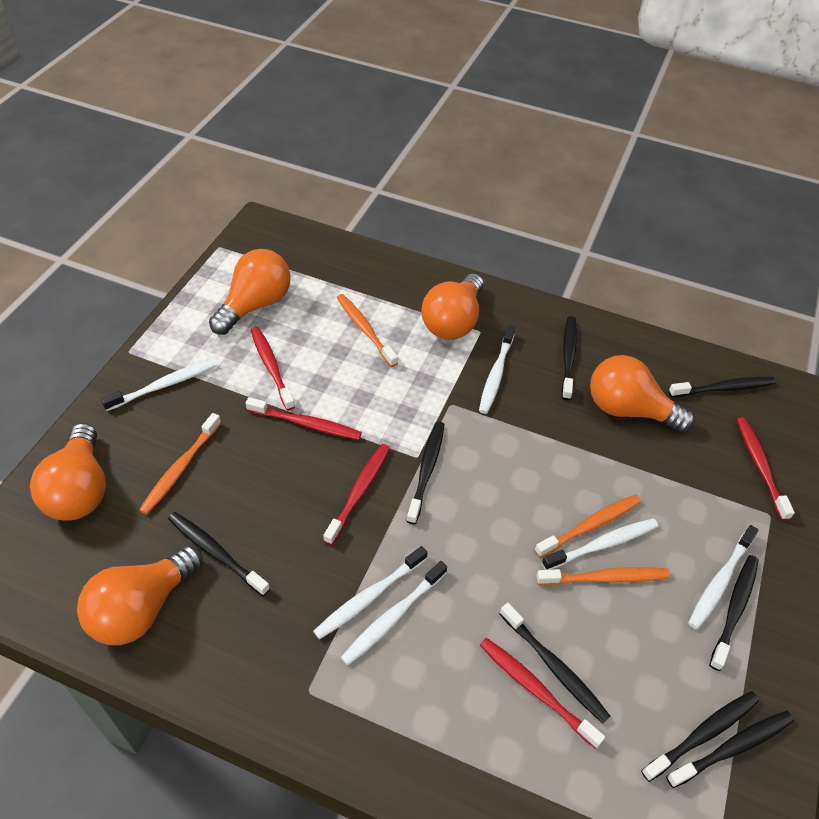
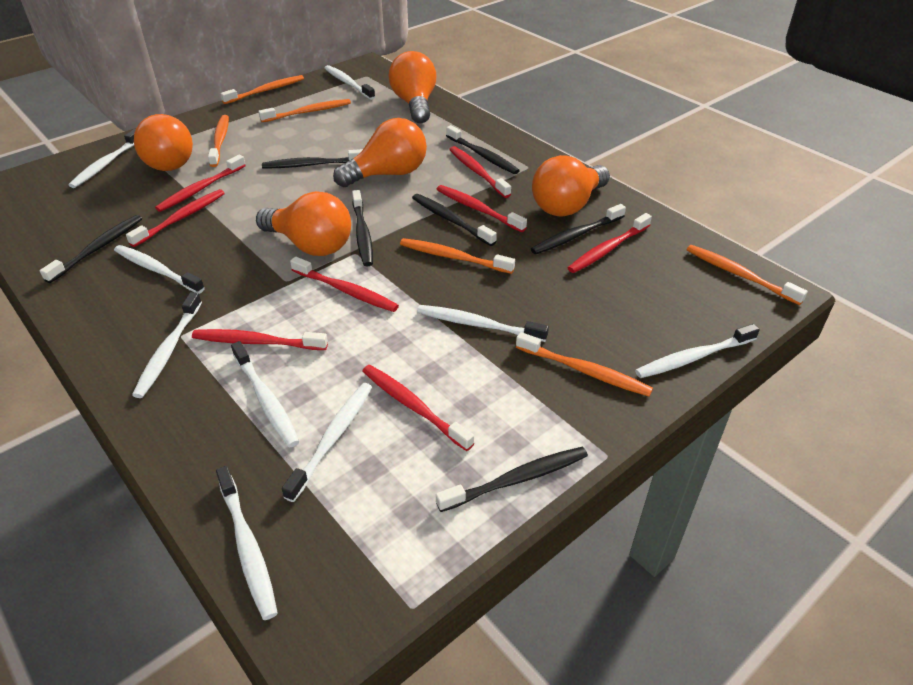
black toothbrush: [168,512,270,596] [406,421,445,524] [500,603,611,724] [562,316,577,400] [641,691,759,782] [666,711,794,788] [669,377,776,397] [709,555,759,671] = 8 -> [40,215,142,283] [262,149,363,169] [352,190,373,266] [412,194,497,246] [436,447,588,512] [446,125,520,174] [531,204,626,255] = 7
orange toothbrush: [139,413,221,515] [337,294,398,367] [534,495,641,558] [536,567,670,585] = 4 -> [208,115,229,167] [220,75,304,104] [258,99,351,122] [400,238,515,274] [516,332,653,396] [686,245,808,305] = 6
red toothbrush: [246,397,362,440] [251,327,295,410] [323,444,390,545] [480,638,605,749] [737,417,795,521] = 5 -> [126,189,225,247] [155,155,246,212] [192,329,328,350] [290,257,399,312] [362,365,474,451] [436,185,527,232] [449,146,511,198] [568,213,652,273] = 8
white toothbrush: [101,359,217,411] [313,546,428,639] [341,561,447,665] [479,325,515,414] [542,518,658,570] [688,525,758,630] = 6 -> [68,129,136,188] [114,245,205,294] [132,292,202,398] [216,466,278,620] [231,341,300,447] [282,383,372,502] [324,65,375,100] [417,305,549,342] [635,324,760,378] = 9

